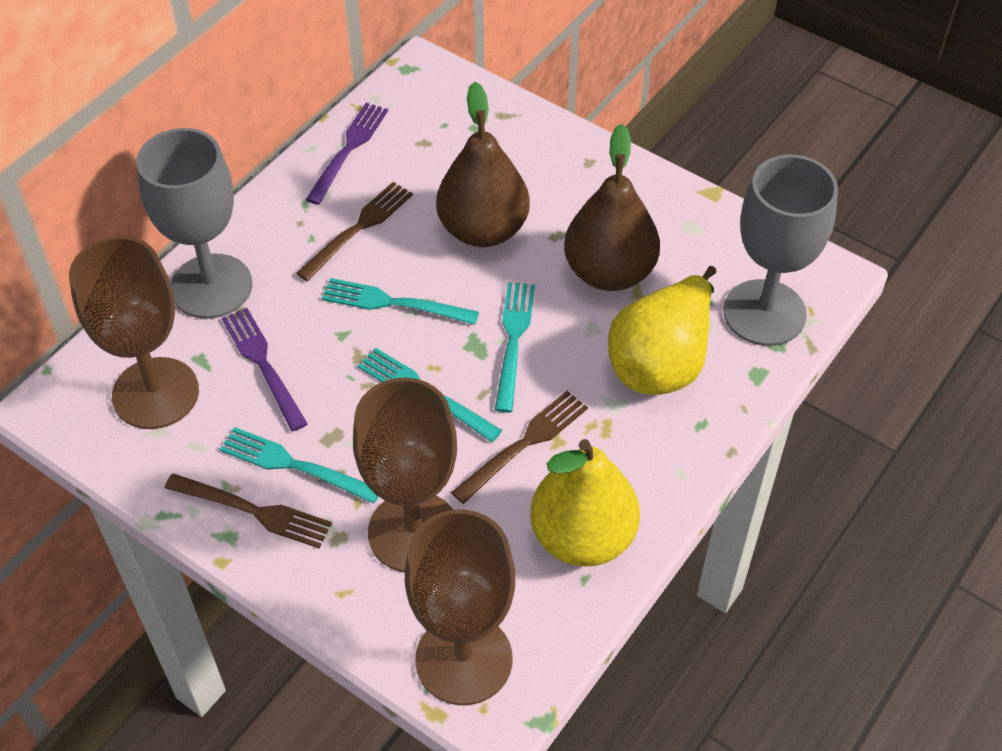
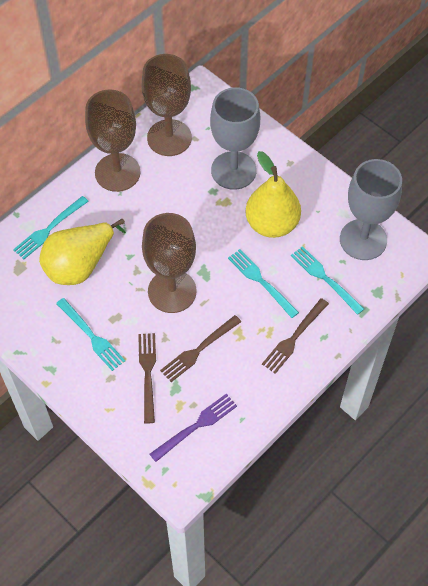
brown pear: [436,82,530,247] [564,123,660,291] = 2 -> none = 0
purple fork: [222,308,308,431] [306,103,388,205] = 2 -> [150,394,237,462] = 1

